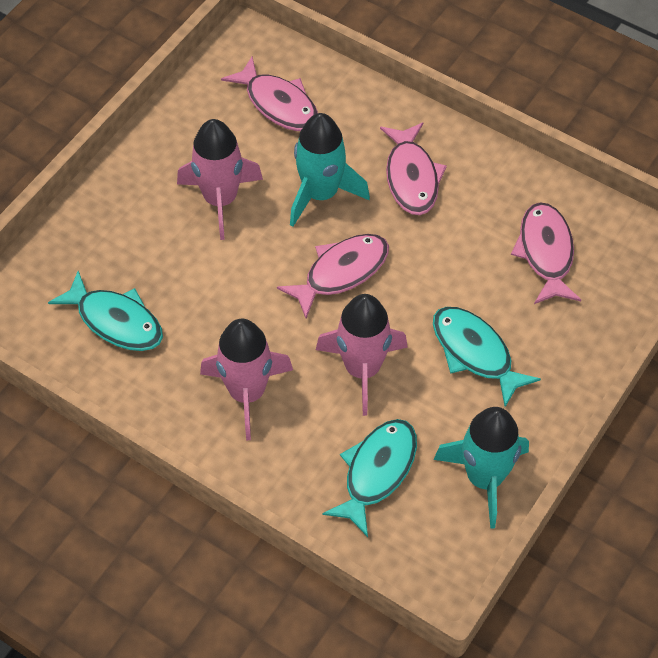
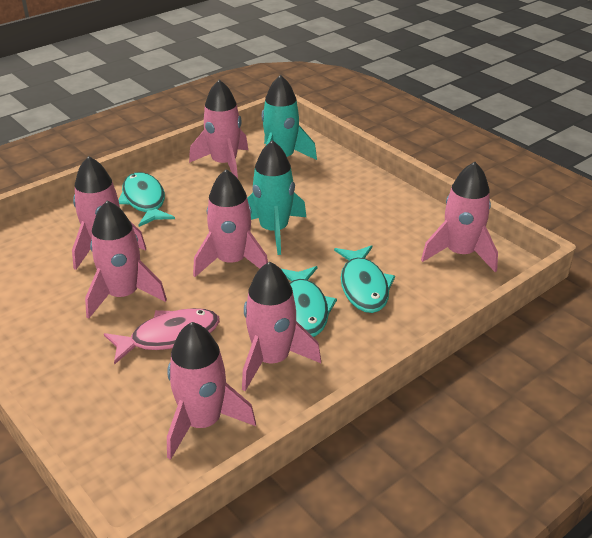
pink fish: [221,57,318,131] [277,234,389,318] [380,122,447,215] [511,202,581,304] = 4 -> [104,308,220,365] = 1
pink rocket: [177,119,263,240] [200,319,293,440] [316,294,408,416] = 3 -> [72,156,146,270] [85,200,167,319] [167,322,256,460] [189,80,248,178] [193,169,268,277] [242,262,321,391] [421,162,498,272] = 7

